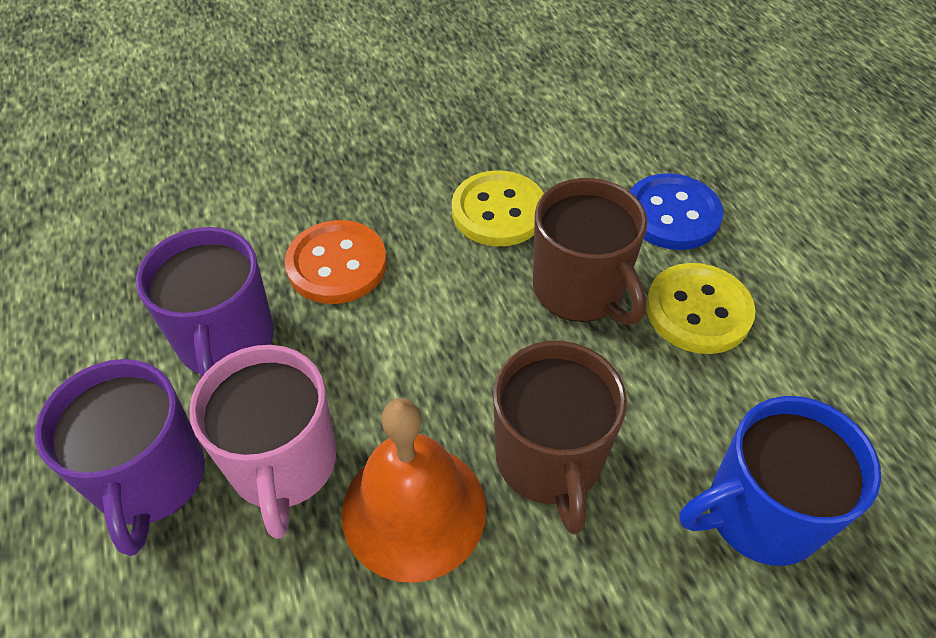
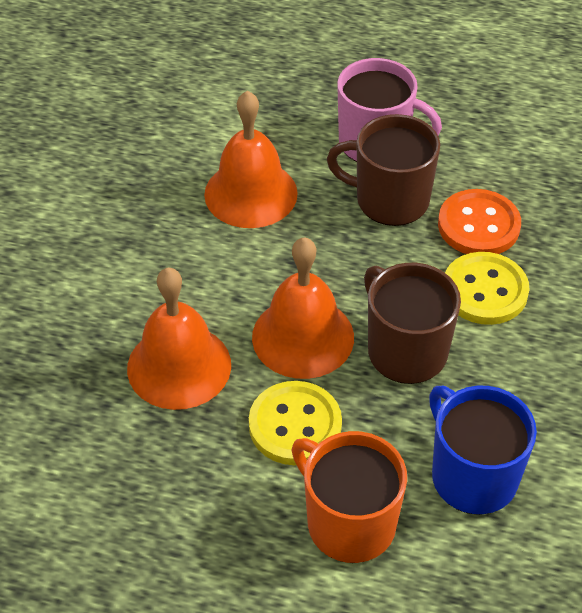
blue button: [630,173,724,250] = 1 -> none = 0
orange bell: [342,399,486,583] = 1 -> [127,268,231,410] [204,91,298,228] [252,237,354,379] = 3
orange mug: none = 0 -> [291,431,407,563] = 1
purple mug: [35,359,205,556] [136,227,274,378] = 2 -> none = 0

